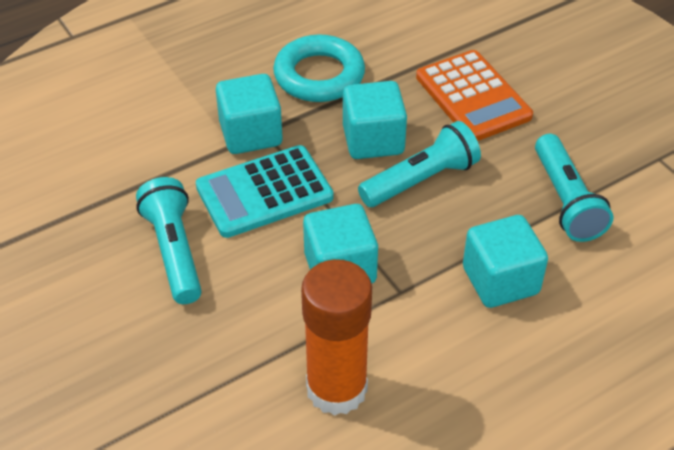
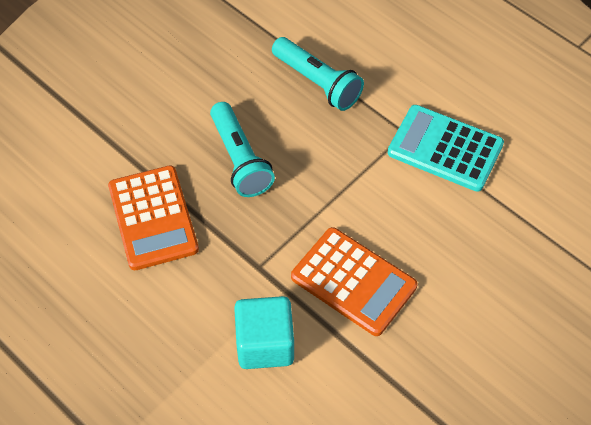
orange calculator: [416,50,533,141] = 1 -> [108,165,199,270] [291,227,417,336] = 2
orange glue stick: [301,259,372,416] = 1 -> none = 0
turquoise cube: [216,74,282,154] [303,204,378,283] [343,81,407,159] [463,215,548,308] = 4 -> [234,296,294,369] = 1
turquoise flashlight: [136,177,202,304] [358,121,481,207] [535,134,614,242] = 3 -> [210,102,275,197] [272,37,364,111] = 2
turquoise ring: [273,35,365,102] = 1 -> none = 0

